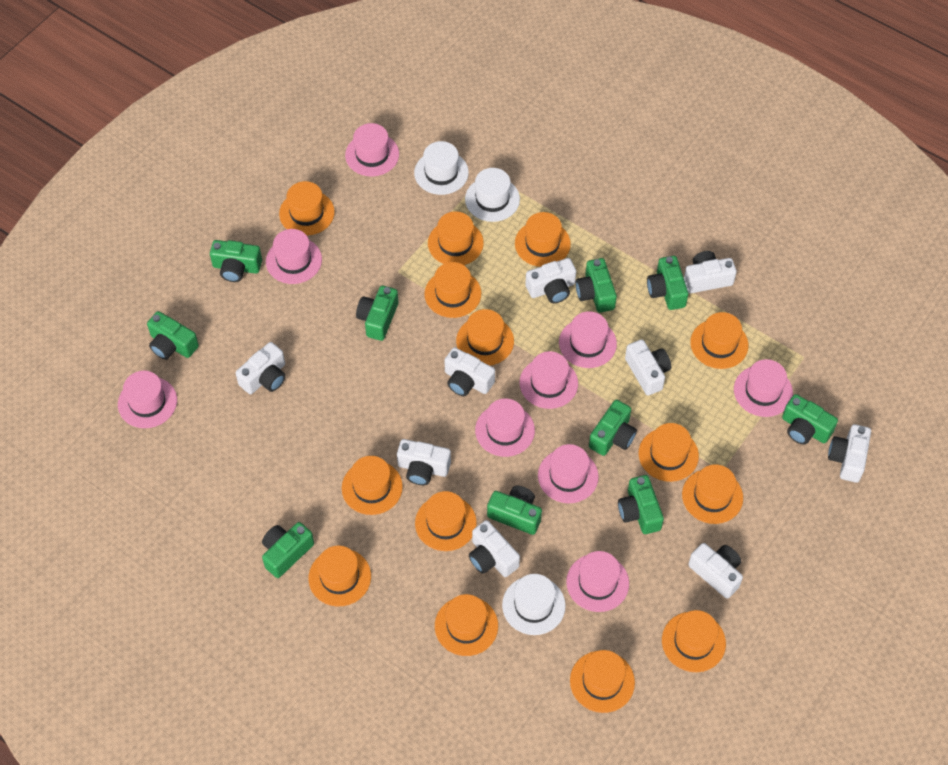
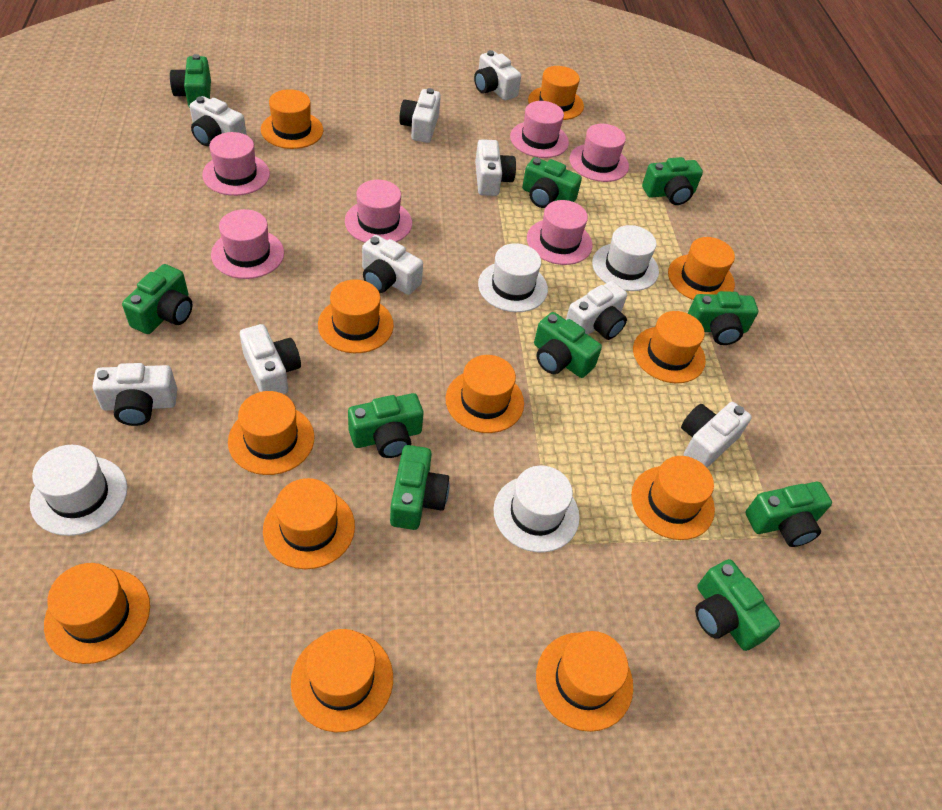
orange hat: [279,181,335,236] [308,546,371,607] [342,456,403,515] [415,491,477,551] [425,262,481,318] [428,211,484,265] [435,594,498,656] [456,309,514,366] [515,212,571,267] [570,650,635,713] [639,423,699,482] [662,610,726,672] [682,464,743,524] [690,312,748,369] = 14 -> [44,563,150,664] [228,391,314,475] [261,89,323,149] [263,478,355,569] [291,629,393,732] [318,279,394,353] [446,355,524,433] [528,66,584,120] [536,631,633,732] [631,456,715,540] [633,311,706,383] [668,237,735,300] = 12
pink hat: [118,371,177,428] [266,229,322,284] [345,123,399,176] [475,398,535,457] [519,351,578,409] [538,444,599,503] [559,311,617,368] [566,551,629,612] [734,359,793,417] = 9 -> [202,132,270,196] [211,209,284,279] [345,180,412,243] [510,101,569,158] [527,200,592,265] [569,124,629,182] = 6
white hat: [414,141,469,195] [465,168,520,222] [502,574,566,635] = 3 -> [30,445,127,536] [478,243,548,312] [493,466,580,552] [592,225,659,291] = 4

